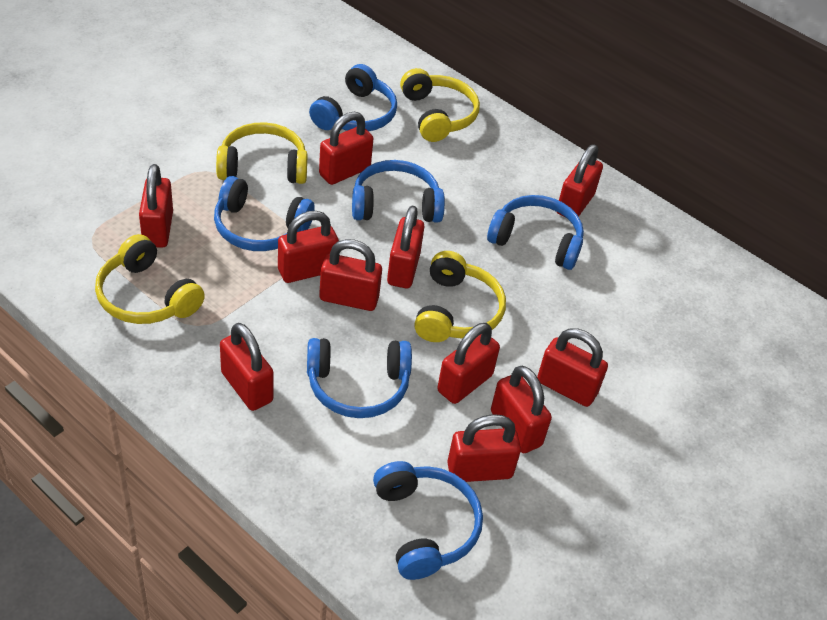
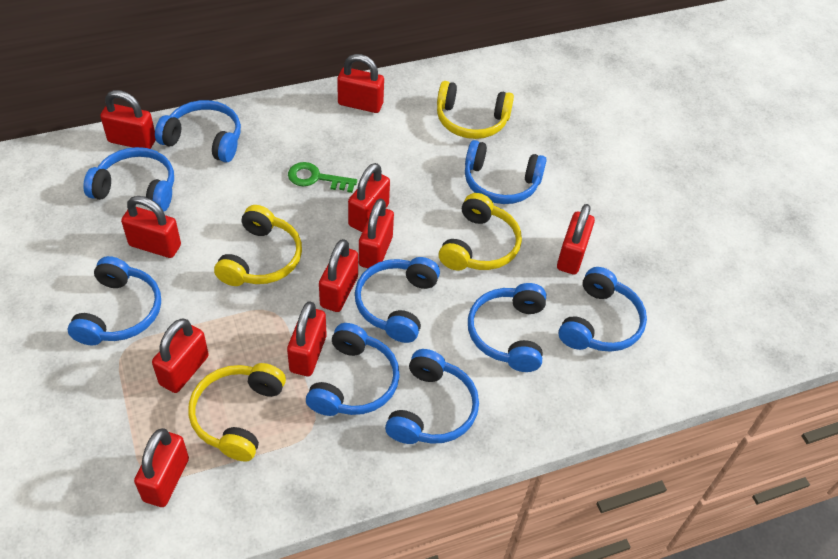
blue headphones: [214,176,315,251] [307,338,412,418] [309,64,397,131] [352,160,445,223] [373,461,483,580] [487,195,584,270] = 6 -> [68,256,161,345] [83,147,174,212] [155,100,241,162] [306,323,400,416] [355,257,440,343] [385,349,479,444] [465,140,547,204] [468,283,546,372] [559,267,647,352] = 9
green key: none = 0 -> [288,162,357,193] = 1
red padlock: [139,164,173,248] [220,323,274,411] [278,211,339,283] [319,112,373,185] [319,239,382,311] [387,206,425,288] [437,323,500,404] [447,414,521,482] [491,366,552,453] [537,329,608,407] [557,144,603,217] = 11 -> [100,90,156,149] [121,196,181,258] [134,428,189,507] [152,319,209,393] [287,301,326,376] [319,239,358,312] [337,54,384,113] [348,163,390,232] [359,198,394,268] [557,204,595,275] = 10

